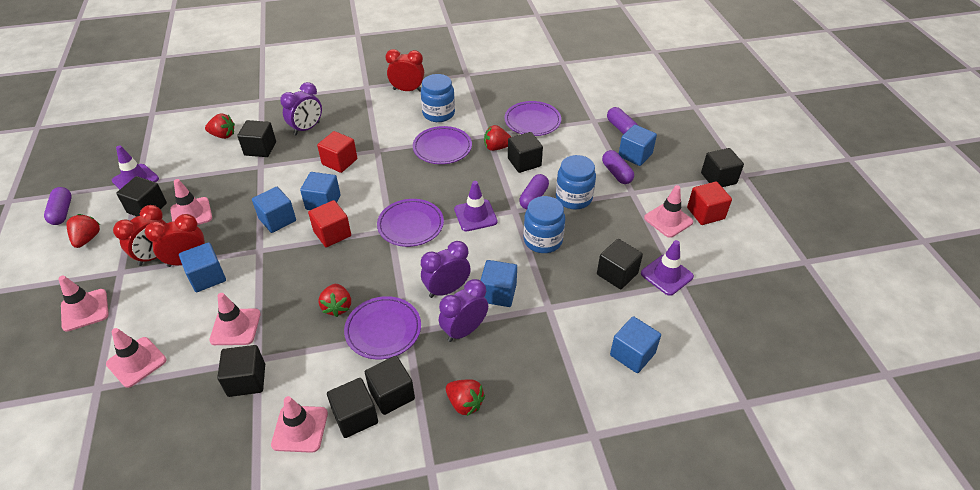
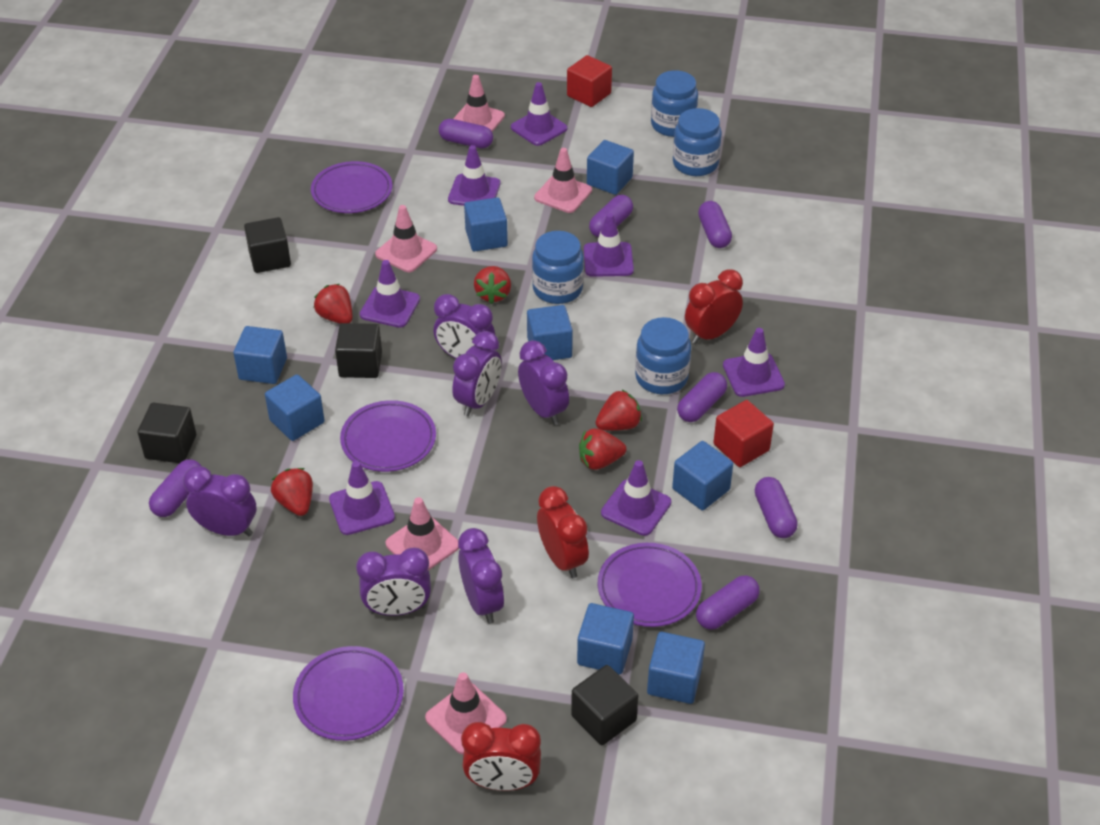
black cube: [116,176,167,216] [217,345,265,397] [237,120,276,157] [327,378,378,438] [365,356,415,415] [508,132,543,173] [597,239,643,289] [701,148,744,187] = 8 -> [137,403,196,463] [244,217,291,273] [335,323,382,378] [571,665,638,745] = 4
blue cube: [179,242,226,292] [252,187,296,233] [300,172,340,210] [481,260,517,307] [610,316,661,373] [619,125,657,166] = 6 -> [233,326,287,384] [265,374,325,441] [464,197,508,252] [527,305,573,360] [577,603,634,674] [587,140,634,195] [647,632,705,704] [672,441,733,510] = 8
blue jar: [421,74,455,122] [524,196,565,253] [556,155,596,209] = 3 -> [532,231,584,304] [635,317,691,394] [651,70,698,137] [673,108,722,176] = 4
pink traffic cone: [58,275,109,331] [106,328,166,388] [170,179,212,225] [209,293,261,345] [271,396,328,453] [644,185,693,238] = 6 -> [375,205,437,272] [386,497,459,570] [425,672,507,755] [453,75,505,132] [534,148,592,213] = 5
purple capsule: [44,187,72,225] [519,174,549,209] [602,150,634,184] [607,107,638,134] = 4 -> [149,459,201,517] [439,119,493,148] [589,195,633,237] [677,372,727,422] [696,576,760,630] [698,201,732,248] [755,477,798,538] = 7
purple clock: [280,82,322,135] [421,241,471,298] [439,279,488,342] = 3 -> [183,466,256,536] [356,548,431,616] [434,294,495,359] [452,331,502,416] [458,528,505,624] [518,340,569,425] = 6
purple traffic cone: [112,145,159,189] [454,181,498,231] [641,240,694,296] = 3 -> [329,461,395,535] [360,260,420,328] [448,145,500,206] [511,82,567,146] [584,213,634,277] [601,460,671,536] [723,328,785,397] = 7
red cube: [308,200,351,247] [317,131,357,173] [687,182,732,225] = 3 -> [567,55,612,107] [713,400,774,467] = 2

